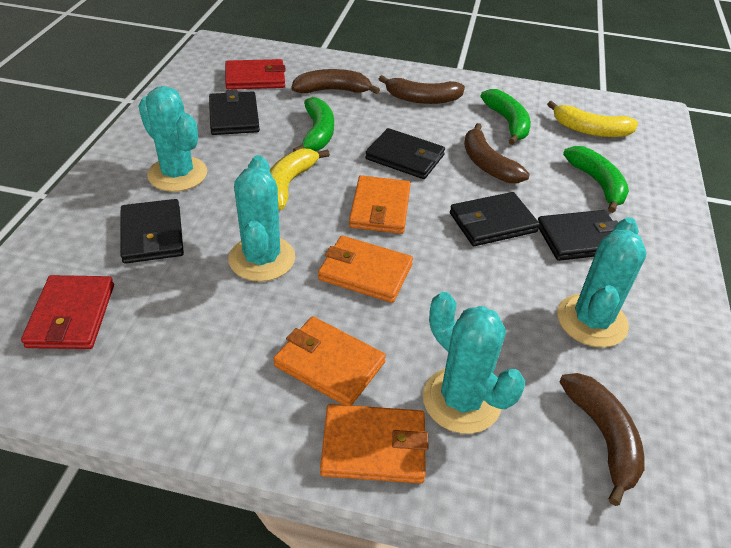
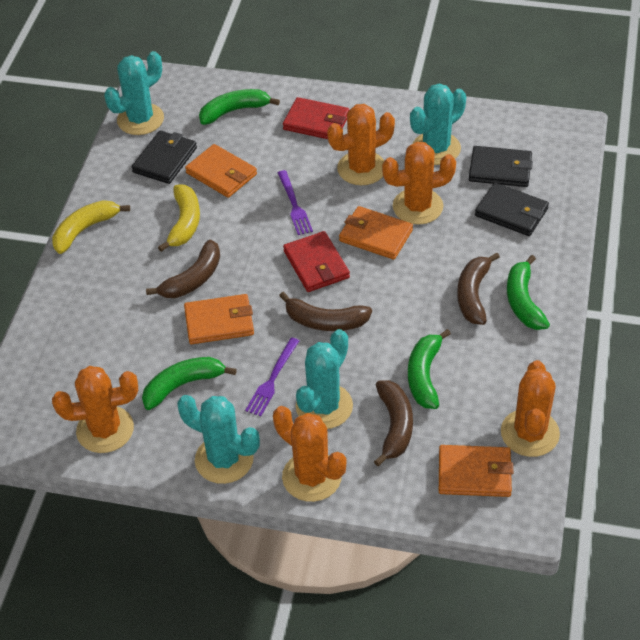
black wallet: [120,199,184,264] [209,90,260,135] [365,128,445,179] [450,192,540,246] [538,210,618,261] = 5 -> [132,131,197,184] [469,146,533,187] [475,183,549,236] = 3
green banana: [293,97,334,152] [481,89,531,145] [563,146,629,213] = 3 -> [142,357,237,410] [199,89,280,125] [408,329,451,409] [507,255,550,330] = 4
orange cactus: none = 0 -> [52,366,138,453] [273,406,346,502] [327,104,395,185] [382,142,456,225] [501,360,560,457] = 5
purple fork: none = 0 -> [245,337,299,416] [278,170,313,235] = 2

